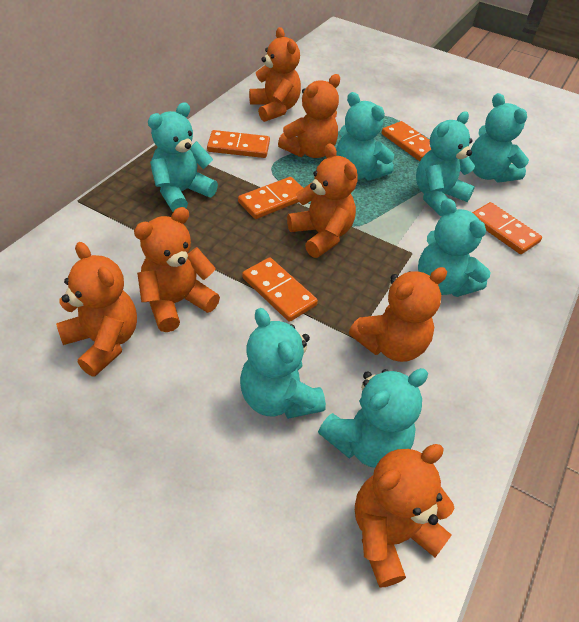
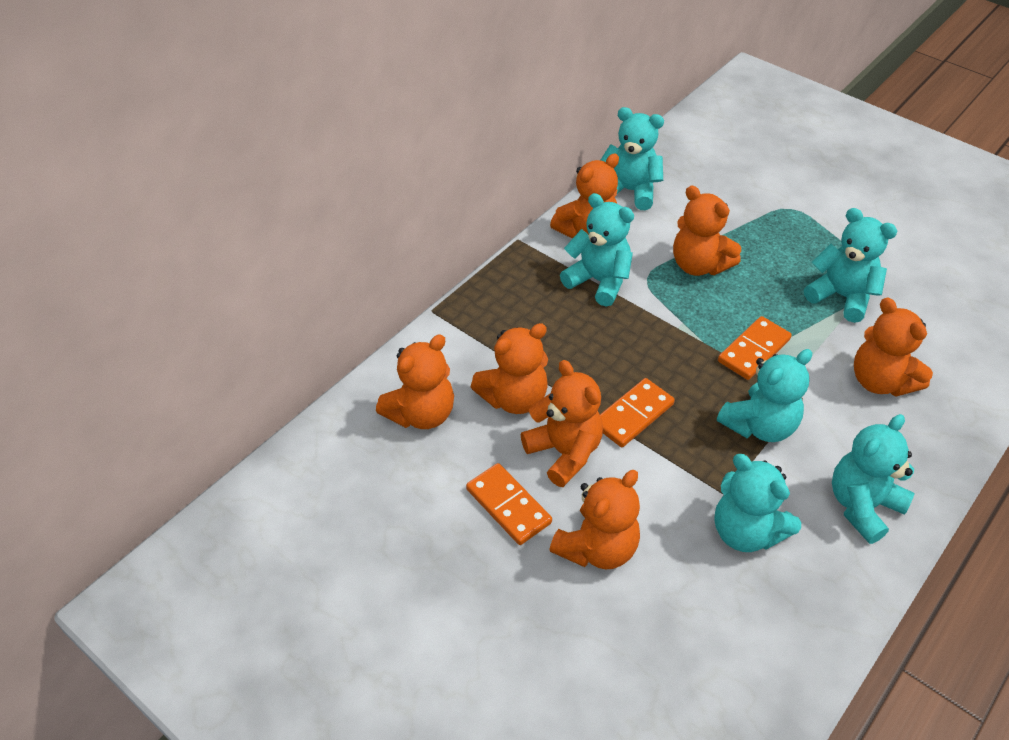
orange domino: [207,130,270,158] [238,177,303,219] [242,257,318,322] [382,121,431,161] [472,202,542,254] = 5 -> [466,463,552,545] [600,378,675,447] [718,316,792,380] = 3
turquoise teddy bear: [148,102,218,212] [240,308,326,419] [318,368,428,468] [336,92,394,181] [416,111,475,217] [418,198,491,297] [469,93,529,182] = 7 -> [560,193,634,307] [601,107,664,210] [714,454,801,552] [717,349,812,442] [804,208,897,323] [832,414,915,544] = 6

